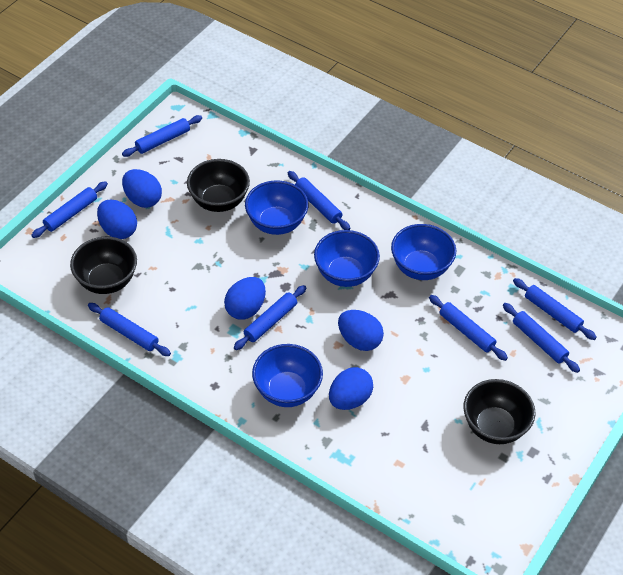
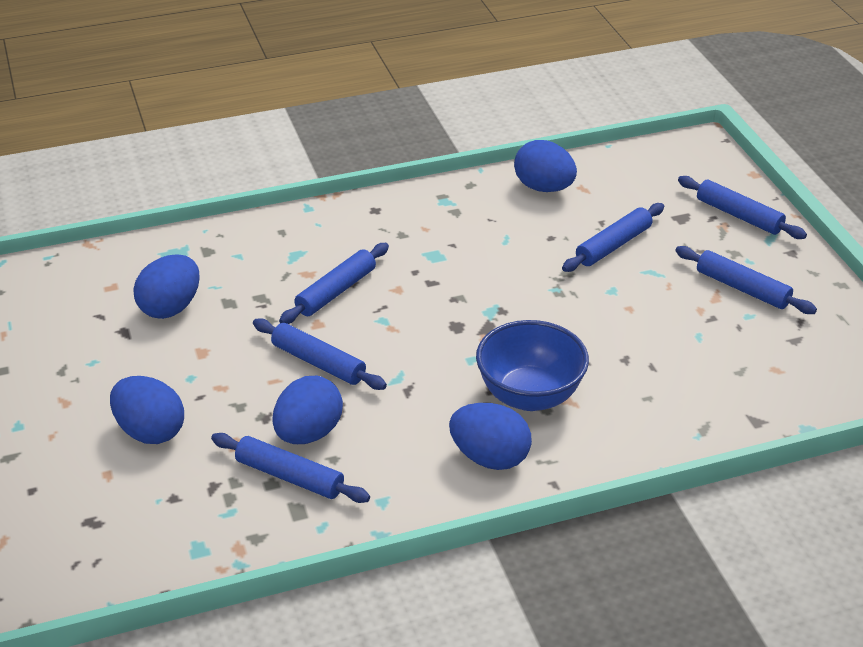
black bowl: [70,237,137,294] [187,159,250,212] [464,379,535,444] = 3 -> none = 0
blue bowl: [245,180,309,235] [252,344,323,407] [314,230,380,287] [391,224,456,280] = 4 -> [476,320,589,411] = 1
blue rolling pin: [31,181,108,238] [88,303,171,356] [122,115,202,157] [234,285,306,350] [288,171,350,230] [429,295,508,361] [503,303,580,373] [513,278,597,340] = 8 -> [211,433,370,503] [253,318,387,390] [279,243,389,324] [562,203,664,272] [675,246,817,314] [678,176,807,239] = 6

